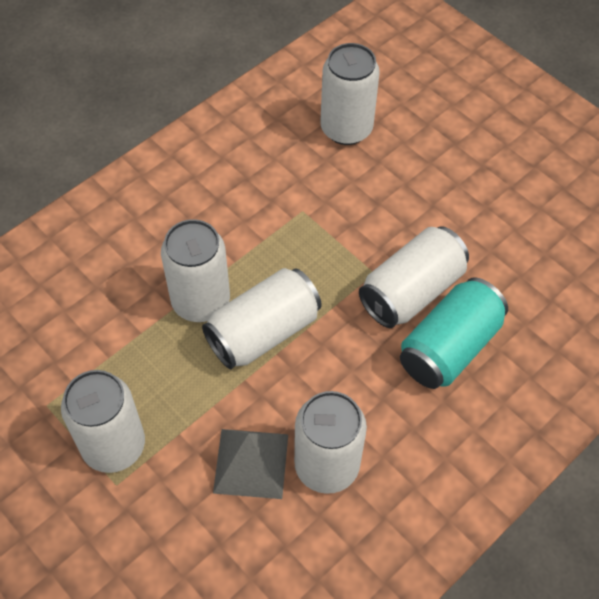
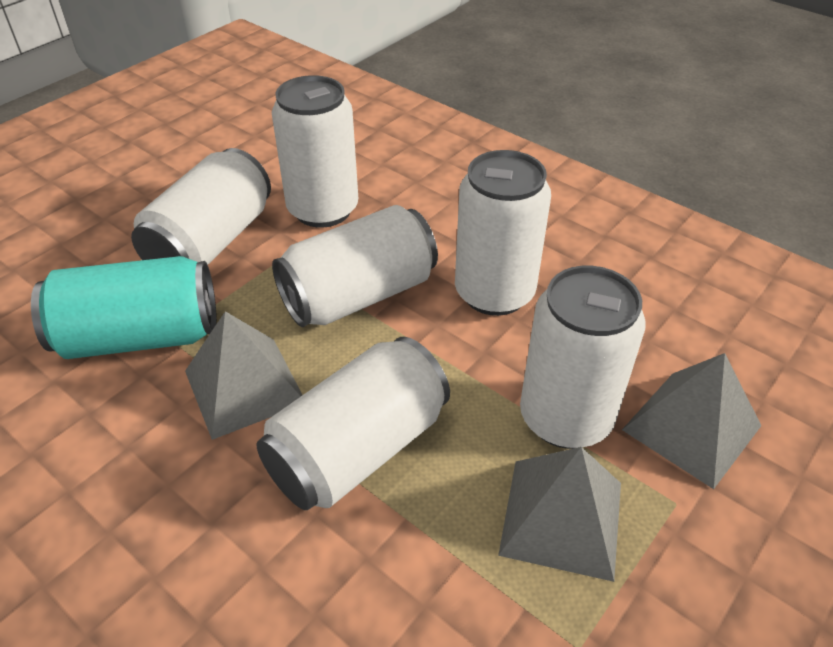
grey pyramid: [213,429,288,499] = 1 -> [185,311,302,440] [498,447,621,582] [622,353,762,489] = 3

